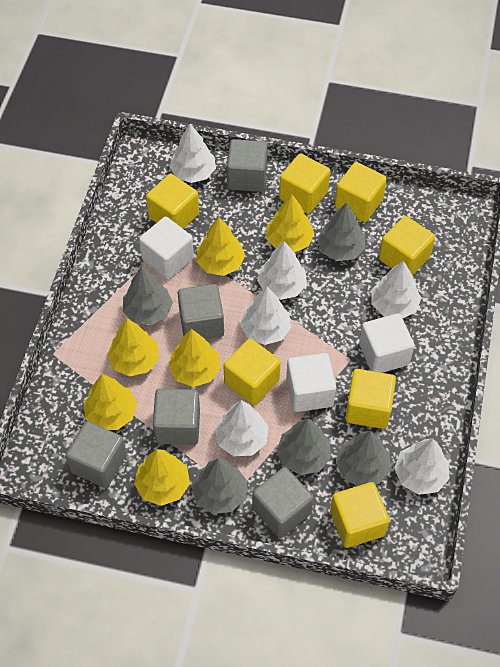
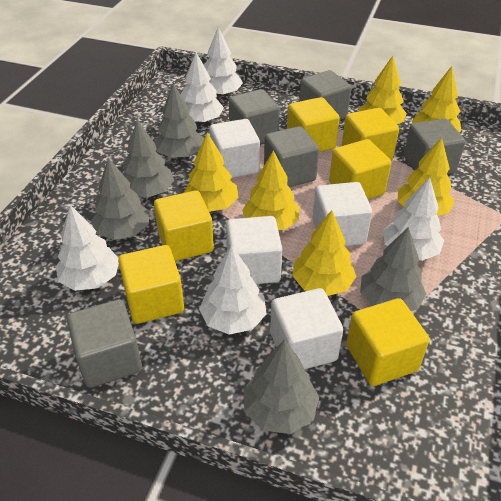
white cube: [139,217,194,279] [286,353,336,412] [359,313,414,373] = 3 -> [209,119,260,178] [226,216,282,284] [270,288,343,369] [312,182,372,246] = 4
white tree: [169,124,216,183] [215,400,269,456] [240,286,291,345] [257,241,307,300] [371,261,421,318] [394,438,450,495] = 6 -> [56,205,119,291] [180,52,224,123] [199,245,266,335] [204,27,243,96] [383,177,444,261] = 5
yellow cube: [146,174,199,229] [223,338,281,405] [279,154,330,214] [330,482,390,548] [335,162,387,222] [345,369,396,429] [379,216,435,275] = 7 -> [118,245,184,324] [154,190,214,261] [287,97,340,152] [329,139,391,199] [342,108,399,160] [346,298,429,386] = 6

